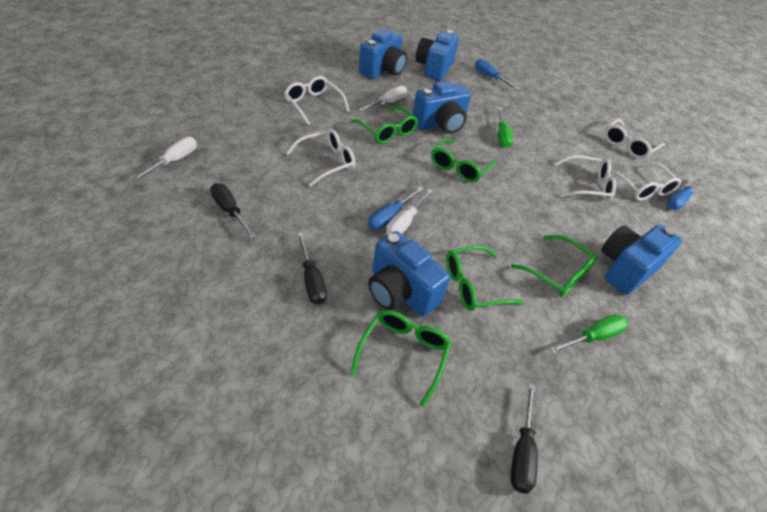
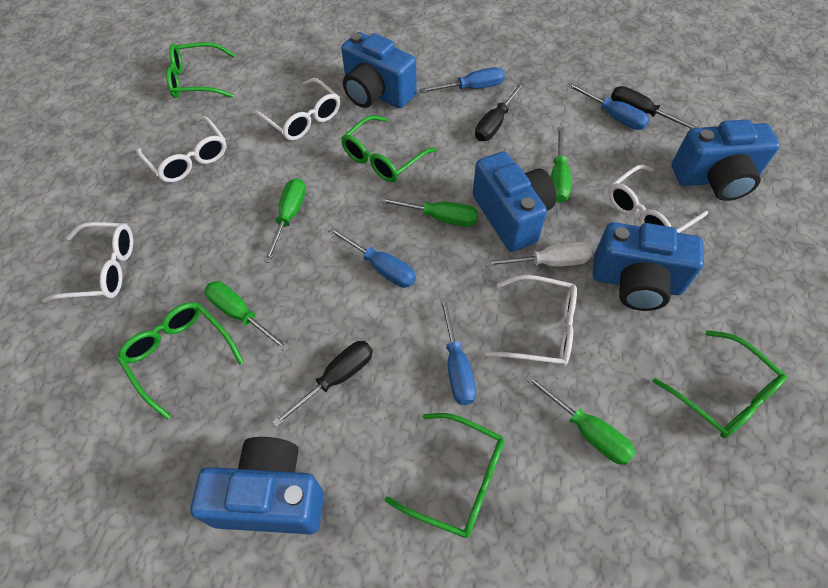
blue screwdriver: [368,187,423,230] [475,59,519,90] [667,177,704,210] = 3 -> [328,227,416,288] [419,67,505,93] [440,297,476,405] [567,83,650,130] = 4
green screwdriver: [498,107,513,148] [550,314,628,354] = 2 -> [205,281,290,352] [263,178,306,263] [377,197,478,227] [525,374,636,465] [551,127,571,203] = 5
white screwdriver: [132,137,197,181] [359,86,407,111] [386,189,433,235] = 3 -> [484,242,592,267] = 1

